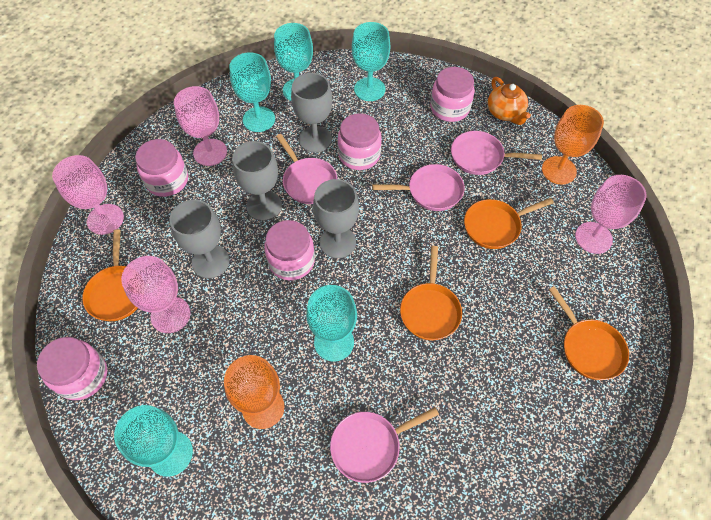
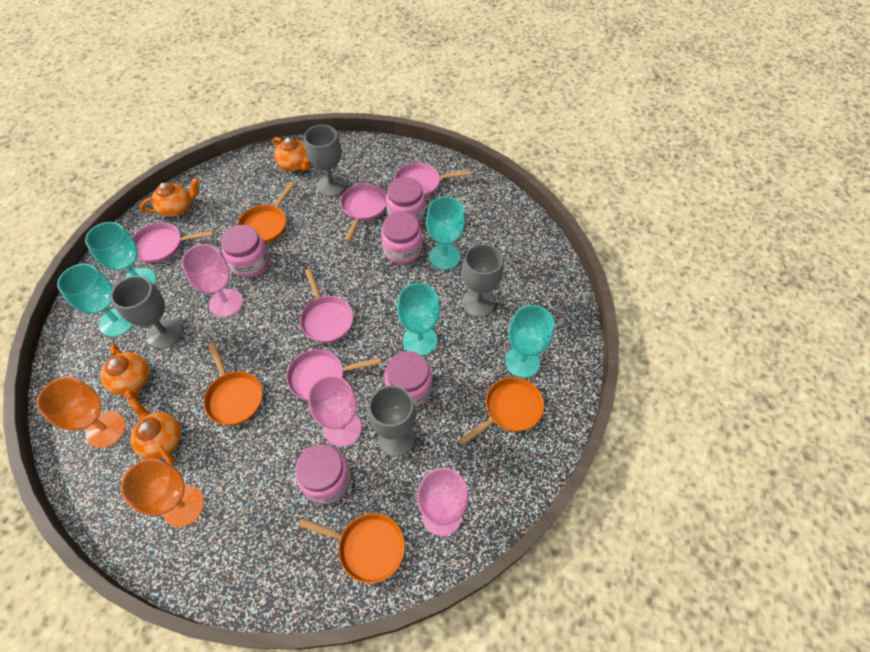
orange teapot: [488,77,531,125] = 1 -> [100,344,149,400] [128,398,181,465] [140,178,199,217] [273,137,310,171] = 4
pink goblet: [52,155,124,235] [121,256,191,333] [174,86,227,166] [575,175,647,254] = 4 -> [181,244,243,317] [308,375,362,447] [417,468,469,536] = 3
pink pan: [276,134,337,204] [330,407,439,483] [372,164,465,211] [451,131,542,175] = 4 -> [133,223,214,263] [286,349,381,400] [300,269,354,343] [341,184,386,242] [395,162,471,197] = 5

